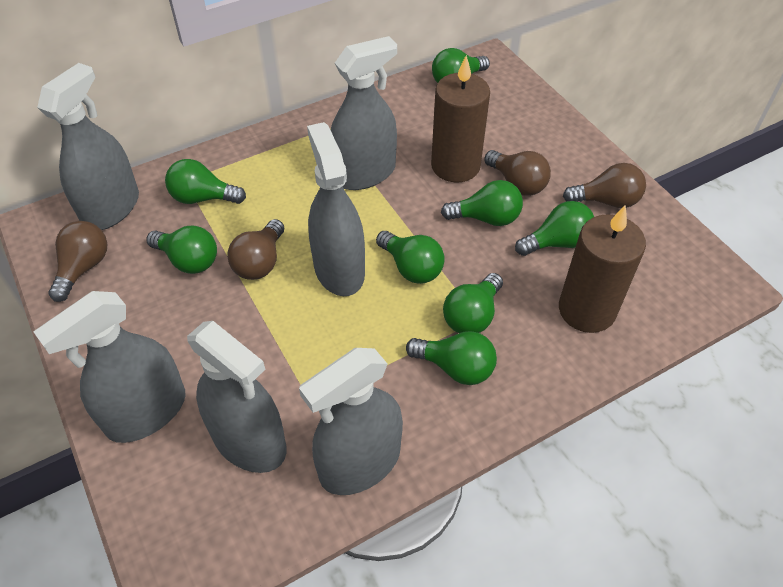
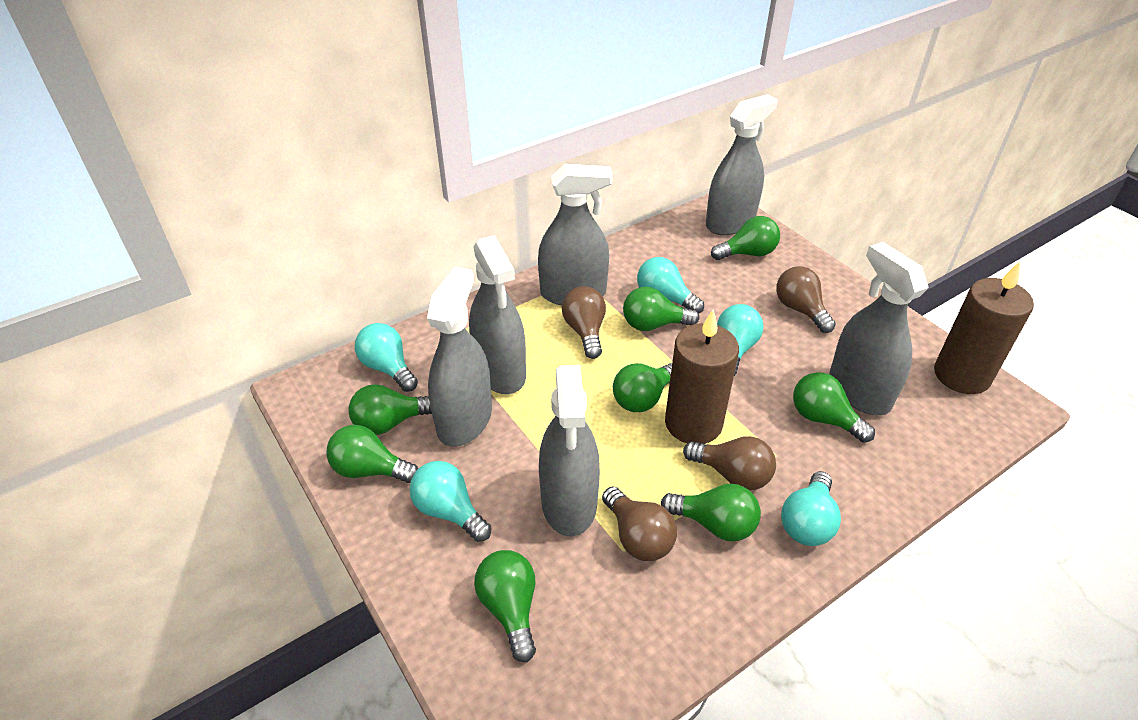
turquoise light bulb: none = 0 -> [355,323,418,392] [409,461,491,542] [637,257,704,314] [717,304,763,376] [781,471,841,546] = 5

